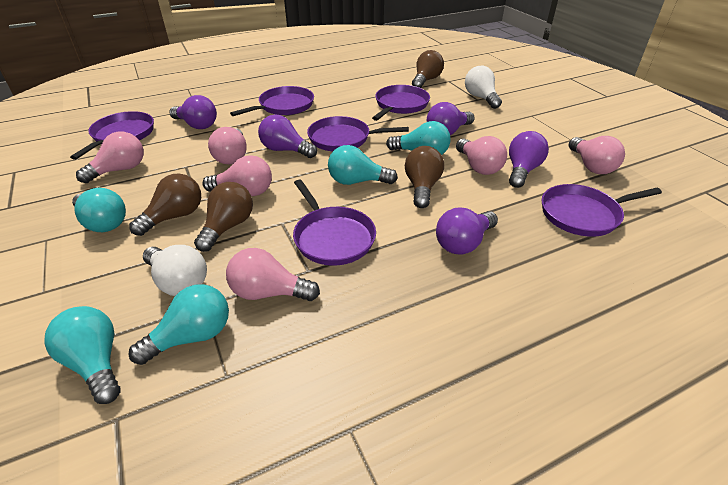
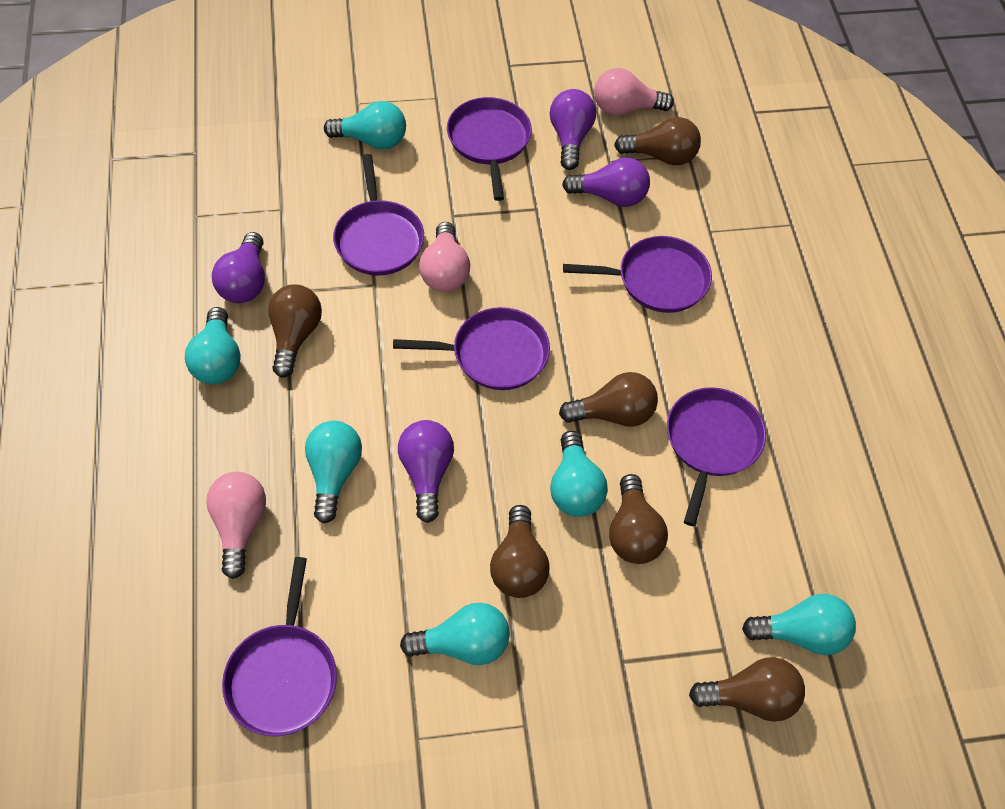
brown light bulb: [129,173,201,236] [194,182,253,252] [405,146,444,208] [412,50,444,88] = 4 -> [268,285,322,378] [490,505,549,598] [559,372,658,427] [609,474,668,564] [614,117,701,165] [689,657,805,722] = 6
pink light bulb: [76,131,144,183] [202,155,272,196] [208,127,247,164] [226,248,320,301] [456,136,507,175] [569,136,625,174] = 6 -> [206,472,266,579] [419,222,470,292] [594,68,674,115] = 3
purple light bulb: [169,95,217,129] [258,114,317,158] [427,102,475,135] [436,207,498,254] [509,131,549,188] = 5 -> [212,232,265,303] [398,420,454,523] [550,89,596,170] [562,158,650,207] = 4
turquoise light bulb: [45,306,121,404] [72,188,126,232] [129,284,229,365] [328,145,398,185] [386,121,451,155] = 5 -> [185,307,241,384] [305,421,362,523] [324,101,406,150] [400,603,510,665] [550,431,608,517] [742,594,856,655] = 6
white light bulb: [143,245,207,296] [465,66,502,109] = 2 -> none = 0

